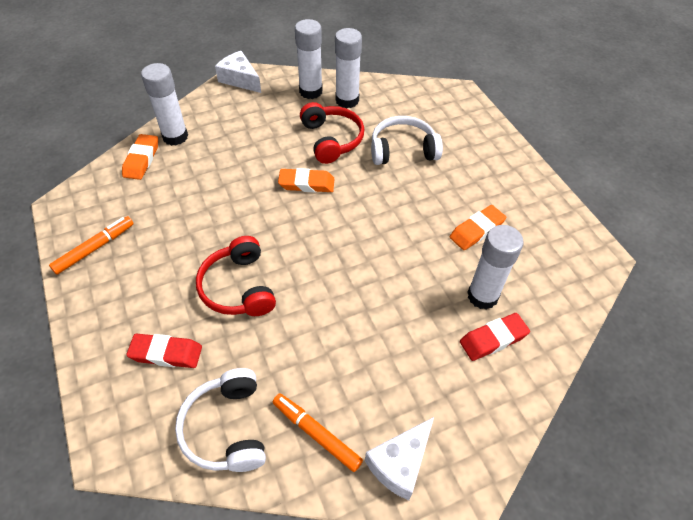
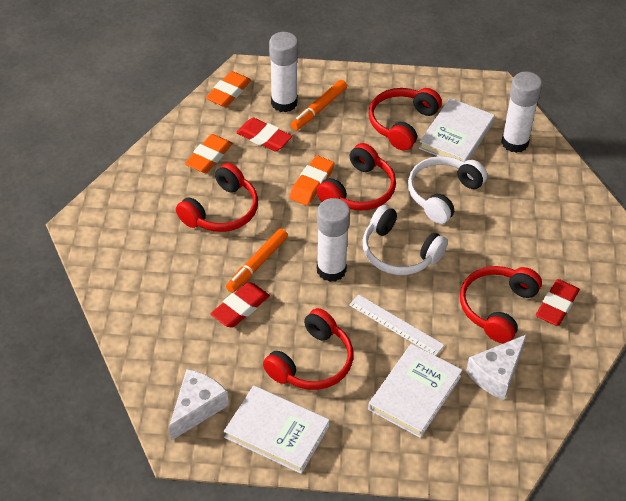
red eraser: [126,334,202,368] [460,313,530,361] = 2 -> [211,282,270,328] [236,118,292,151] [536,279,580,326] = 3
red headphones: [196,236,276,316] [300,102,364,164] = 2 -> [176,163,258,232] [263,308,353,390] [317,143,396,211] [369,88,442,151] [460,266,542,343] = 5
white book: none = 0 -> [224,385,330,474] [368,344,463,438] [419,98,495,162] = 3
white glue stick: [141,63,188,146] [295,19,323,99] [335,28,362,108] [467,225,524,310] = 4 -> [269,32,298,112] [317,198,350,282] [501,72,542,153] = 3
white ruler: none = 0 -> [349,294,444,356] = 1

